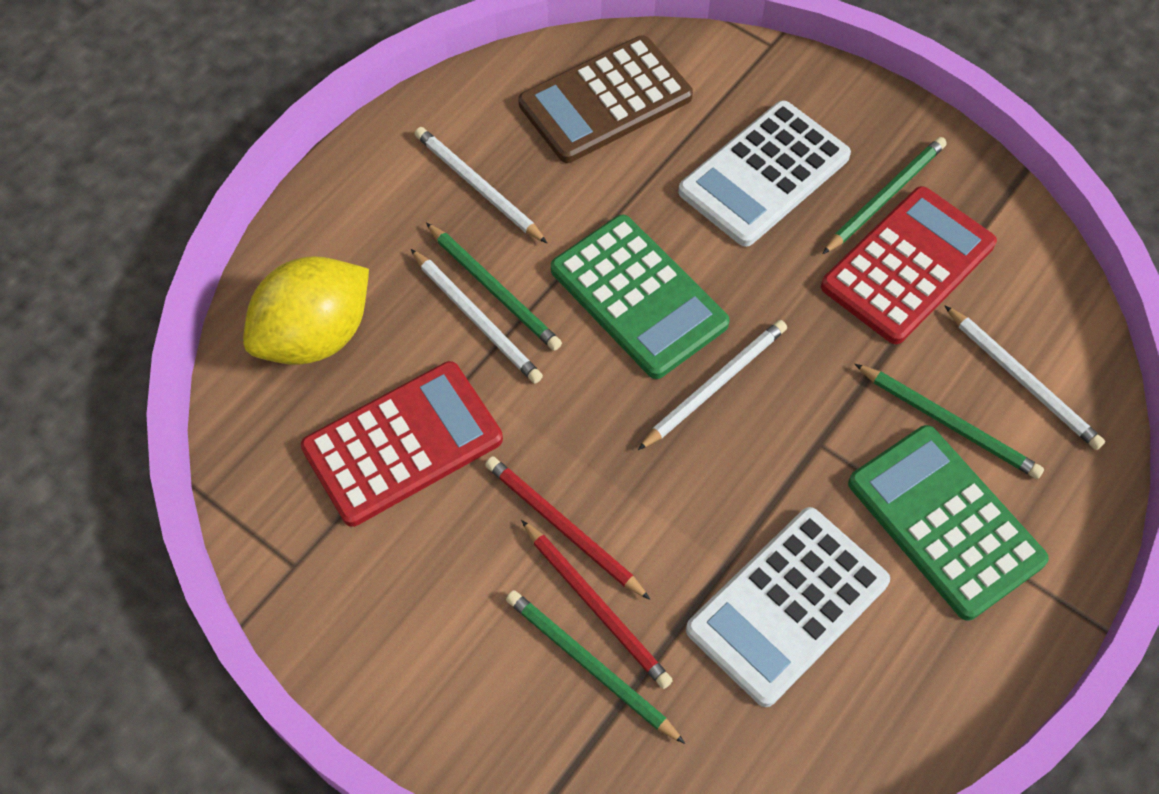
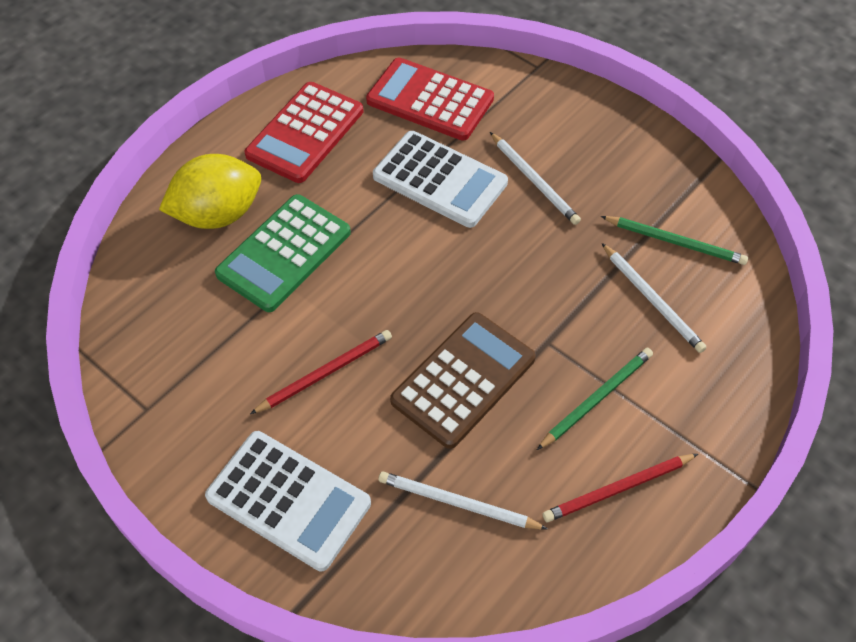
green calculator: [551,215,730,379] [848,425,1049,621] = 2 -> [215,194,351,312] = 1
green pencil: [426,223,562,351] [506,590,685,744] [823,137,947,254] [855,364,1044,479] = 4 -> [537,348,653,450] [601,216,748,265] = 2
white pencil: [411,249,543,383] [415,127,547,243] [638,320,787,450] [945,306,1105,450] = 4 -> [378,472,548,530] [490,132,581,225] [602,243,707,353] = 3

